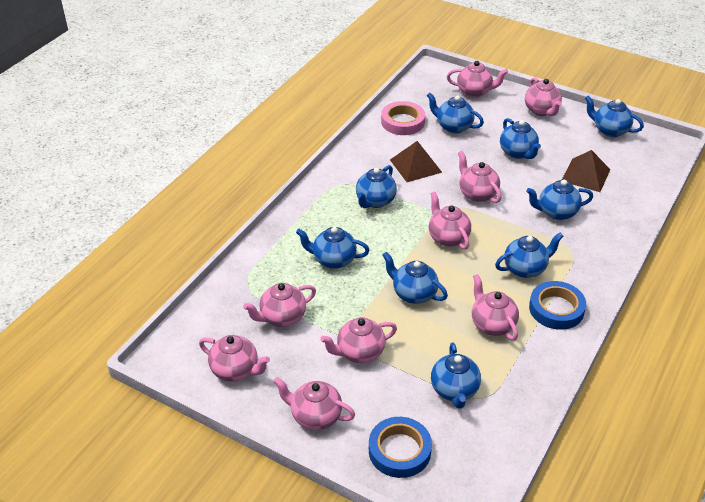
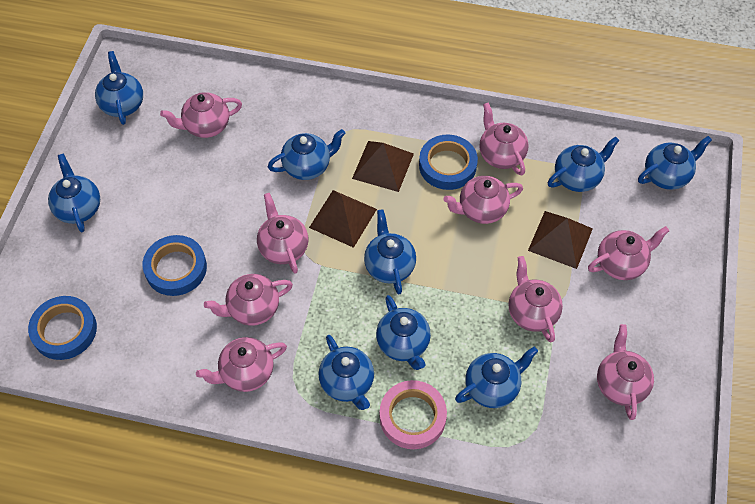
blue tape: [369,417,432,478] [529,281,586,330] = 2 -> [28,296,97,360] [143,235,207,296] [419,135,478,190] = 3
brown pyramid: [390,141,442,182] [562,150,611,192] = 2 -> [309,190,377,248] [352,141,414,192] [528,211,593,269] = 3

